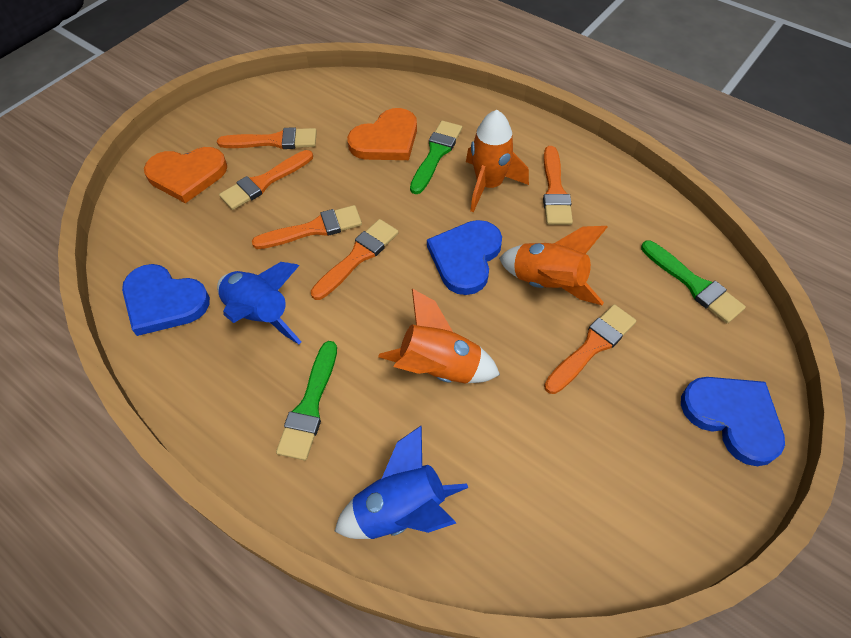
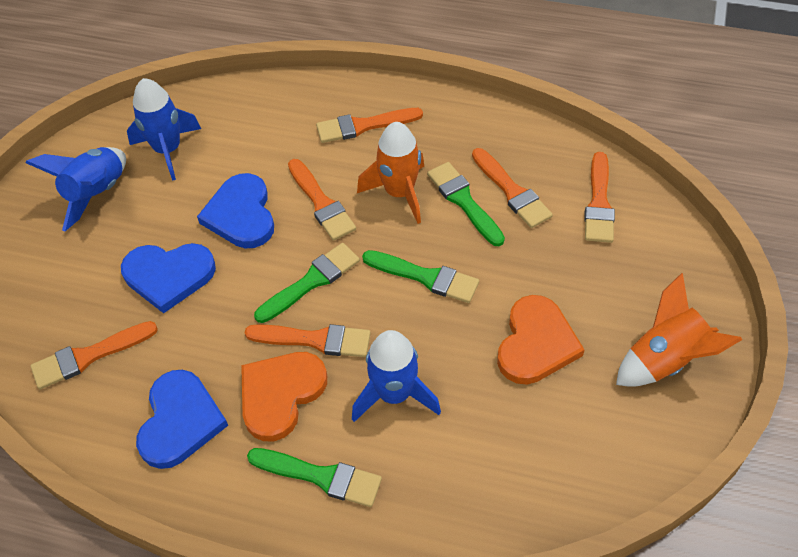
blue rocket: [217,262,301,344] [335,425,468,539] = 2 -> [25,147,126,231] [127,78,201,181] [352,330,441,422] = 3
green brush: [276,341,337,461] [410,121,462,194] [641,241,746,323] = 3 -> [247,448,382,507] [254,243,360,323] [362,250,479,303] [427,162,505,246] = 4
orange rocket: [378,289,500,383] [466,110,529,212] [499,226,607,306] = 3 -> [357,122,424,224] [616,273,742,387] = 2

